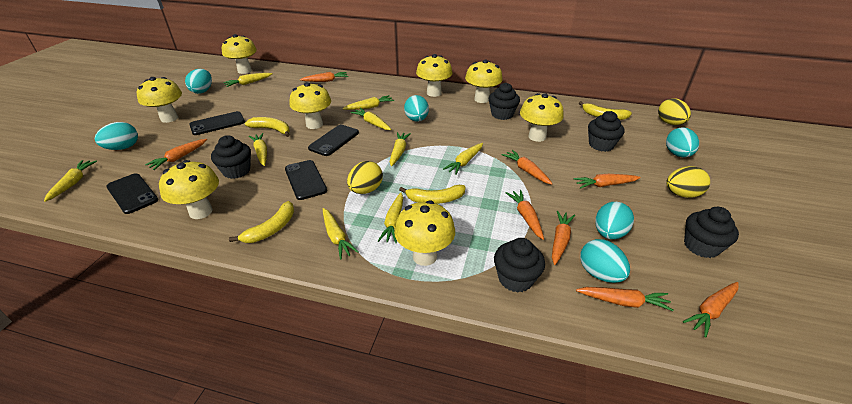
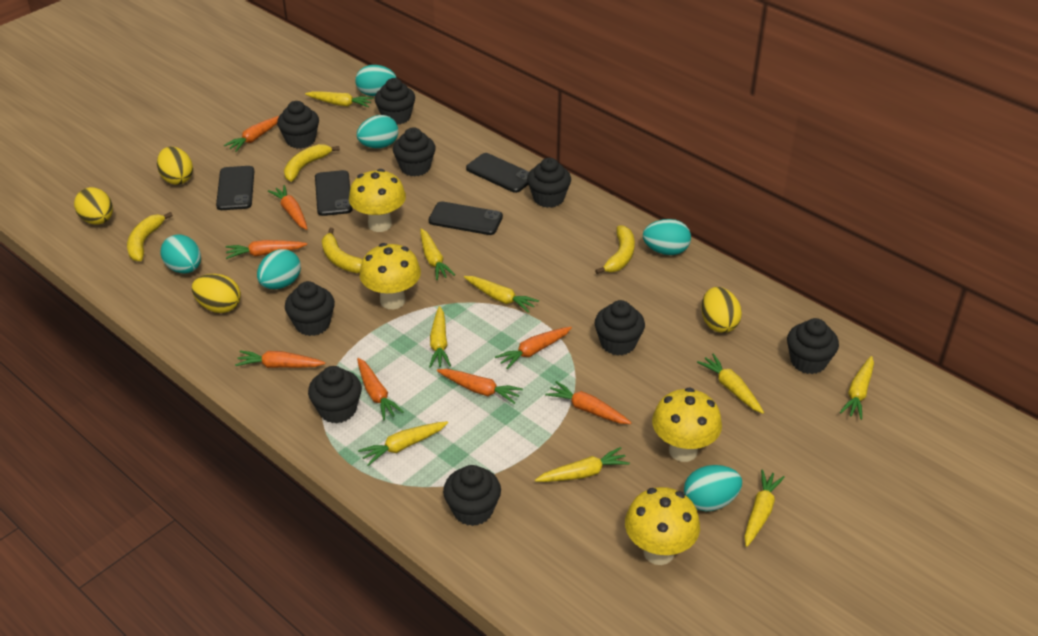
black cupcake: [211,135,251,179] [489,83,520,120] [494,238,545,292] [588,111,625,152] [684,207,739,258] = 5 -> [277,101,319,149] [285,281,335,336] [308,366,362,423] [375,78,415,125] [393,127,436,176] [443,465,501,526] [527,158,571,208] [594,300,645,356] [787,318,839,374] = 9
yellow egg: [347,161,383,194] [658,98,691,125] [666,166,710,198] = 3 -> [74,187,113,224] [157,146,193,185] [192,274,241,313] [701,287,742,333] = 4
yellow mushroom: [137,77,182,123] [159,160,219,219] [222,34,257,74] [290,82,331,129] [394,200,455,266] [416,54,453,97] [465,60,503,103] [520,93,564,142] = 8 -> [349,169,406,232] [360,243,421,309] [625,487,700,565] [652,387,722,462] = 4

